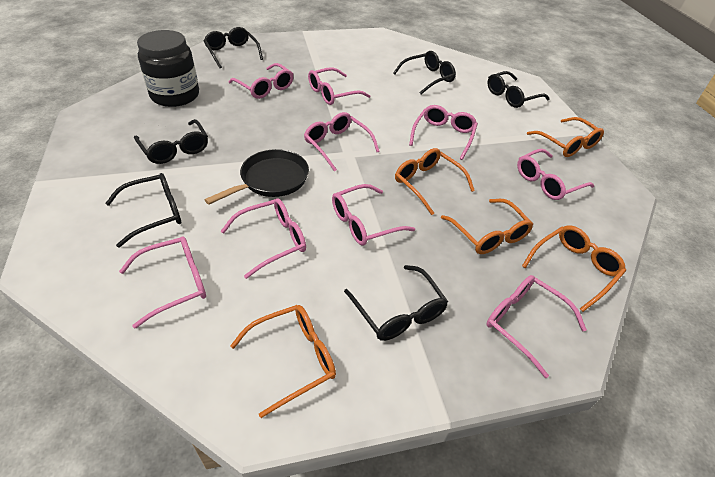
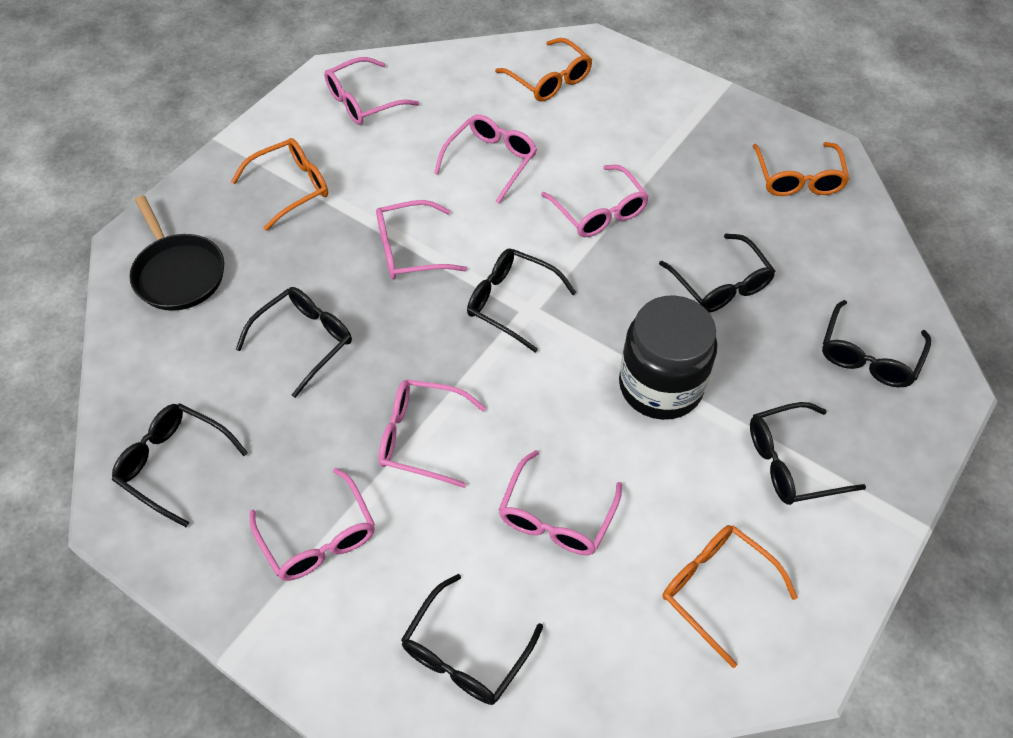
black glasses: [105,173,181,248] [134,119,208,164] [204,27,263,68] [344,265,448,341] [393,51,456,94] [487,71,550,108] = 6 -> [112,404,248,527] [236,287,352,398] [401,574,543,705] [467,248,577,353] [659,234,776,313] [750,402,866,505] [822,300,931,387] = 7
orange glasses: [230,305,336,418] [395,148,475,215] [441,199,533,254] [522,225,626,312] [527,117,604,157] = 5 -> [231,138,328,231] [495,38,592,102] [663,525,798,668] [753,142,850,196] = 4
pink glasses: [119,237,206,329] [221,198,306,279] [229,63,293,99] [304,112,380,172] [308,67,370,105] [332,184,415,246] [409,105,478,160] [486,275,587,378] [517,149,594,200] = 9 -> [250,468,375,581] [324,57,419,125] [376,200,467,279] [379,380,486,488] [434,114,537,204] [499,450,622,555] [541,165,649,237] = 7

